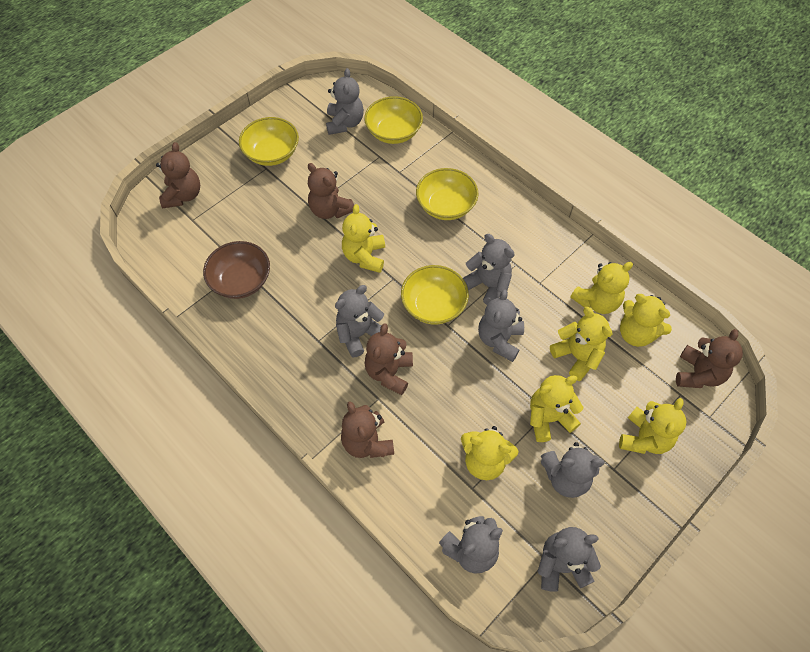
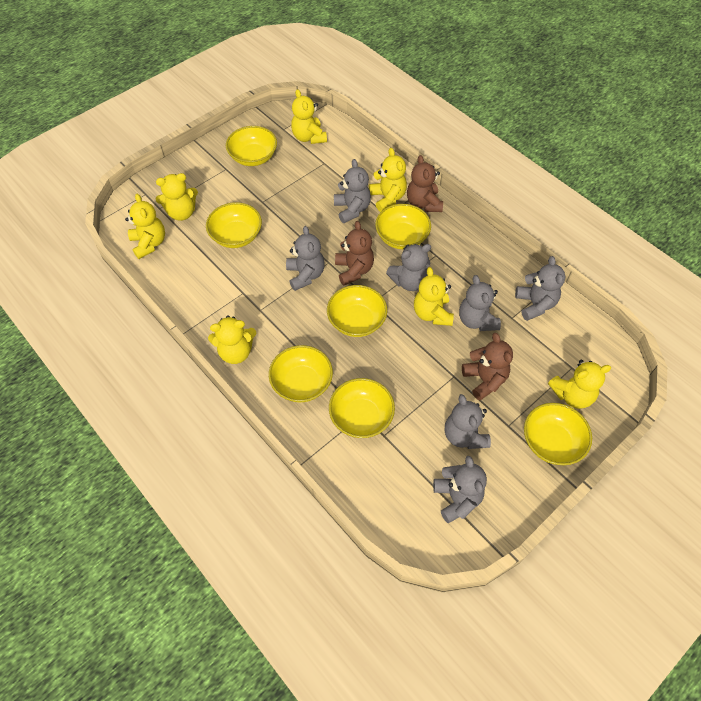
brown bowl: [203,241,270,299] = 1 -> none = 0
brown teddy bear: [156,142,200,208] [308,163,354,219] [341,401,394,458] [364,323,413,395] [676,329,743,388] = 5 -> [335,221,374,285] [407,155,443,212] [462,333,513,400] = 3
yellow bowl: [239,117,299,166] [364,96,423,144] [401,265,469,324] [416,168,478,220] = 4 -> [206,202,262,248] [226,126,277,166] [269,345,333,402] [327,285,387,337] [329,378,395,438] [375,204,431,250] [524,403,592,465] = 7

